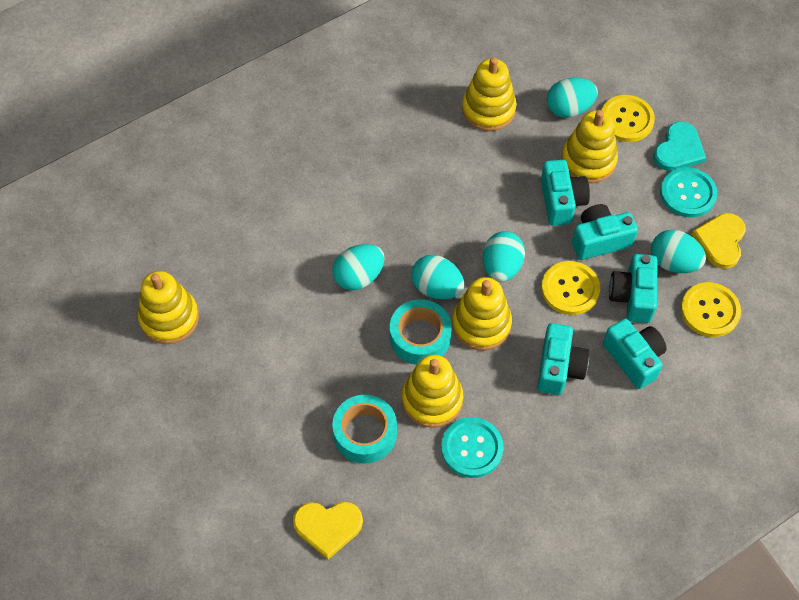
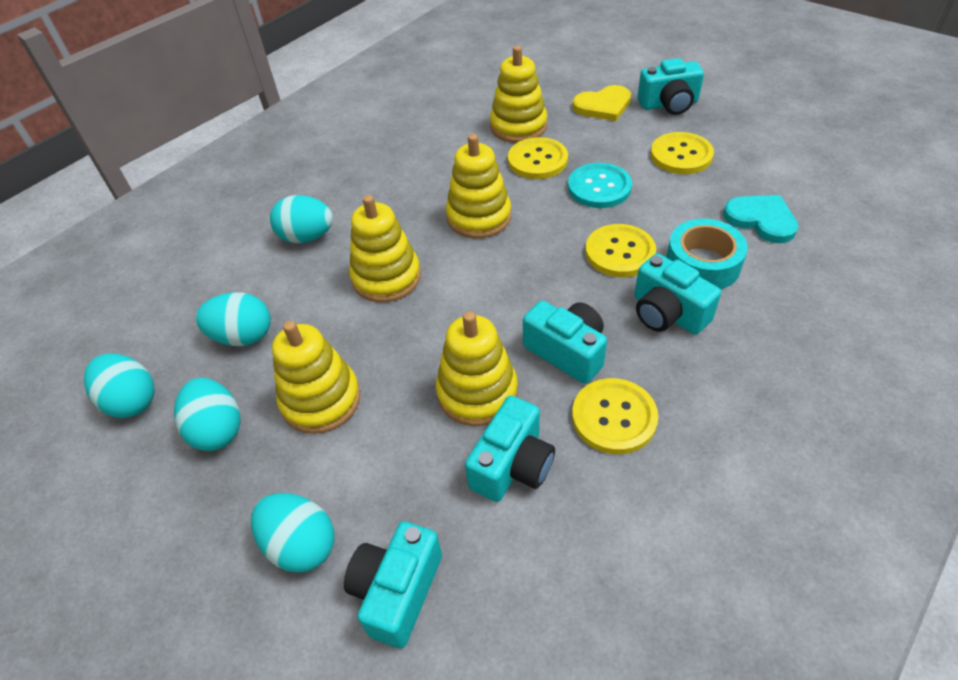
turquoise button: [441,417,504,478] [660,167,717,217] = 2 -> [568,163,632,208] = 1
turquoise tape: [332,394,397,464] [390,299,452,365] = 2 -> [666,219,748,289] = 1
yellow button: [541,261,600,315] [602,95,655,142] [681,282,741,337] = 3 -> [508,137,568,179] [572,378,658,454] [585,224,656,277] [650,132,714,174] = 4
yellow heart: [293,502,363,559] [692,213,746,269] = 2 -> [573,85,631,121] = 1

